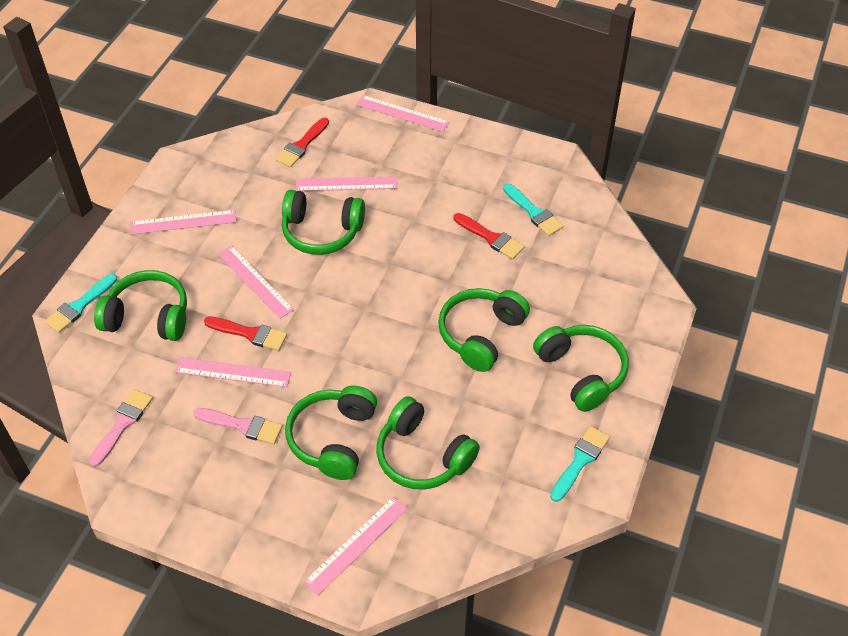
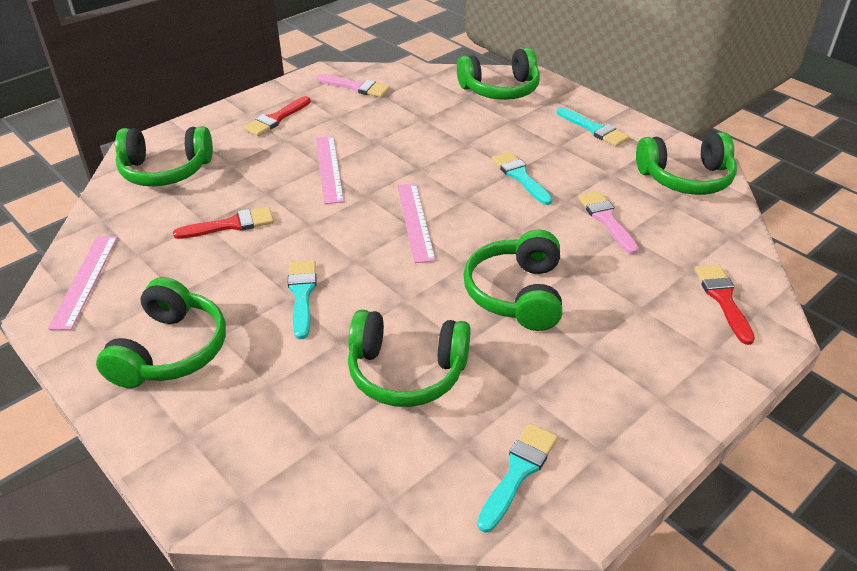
pink ruler: [131,210,236,235] [175,357,291,387] [218,246,294,319] [296,176,397,191] [304,496,408,595] [356,95,449,132] = 6 -> [48,236,118,330] [316,136,344,204] [397,183,436,263] = 3
turquoise brush: [44,274,117,333] [503,184,563,236] [550,426,610,502] = 3 -> [288,260,317,339] [477,423,558,533] [492,151,552,205] [557,107,630,146] = 4

